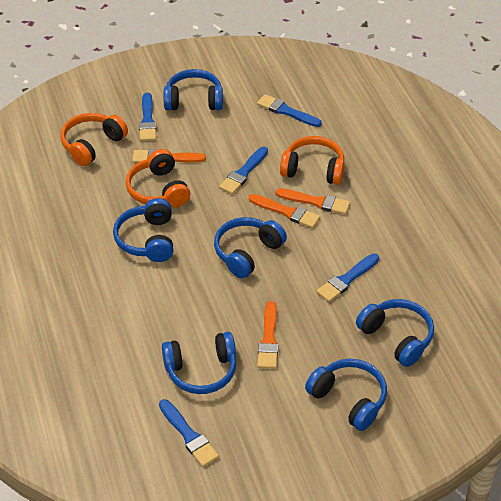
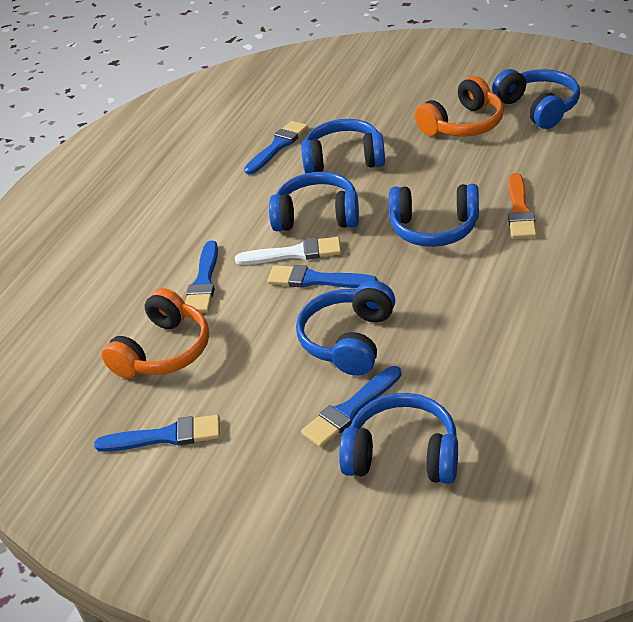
orange brush: [132,149,206,163] [249,194,320,228] [257,301,278,369] [276,188,350,214] = 4 -> [508,173,537,239] = 1
orange headphones: [60,113,128,166] [126,149,190,208] [280,136,345,185] = 3 -> [102,288,209,379] [415,76,504,137] = 2
white brush: none = 0 -> [235,237,341,265] = 1

